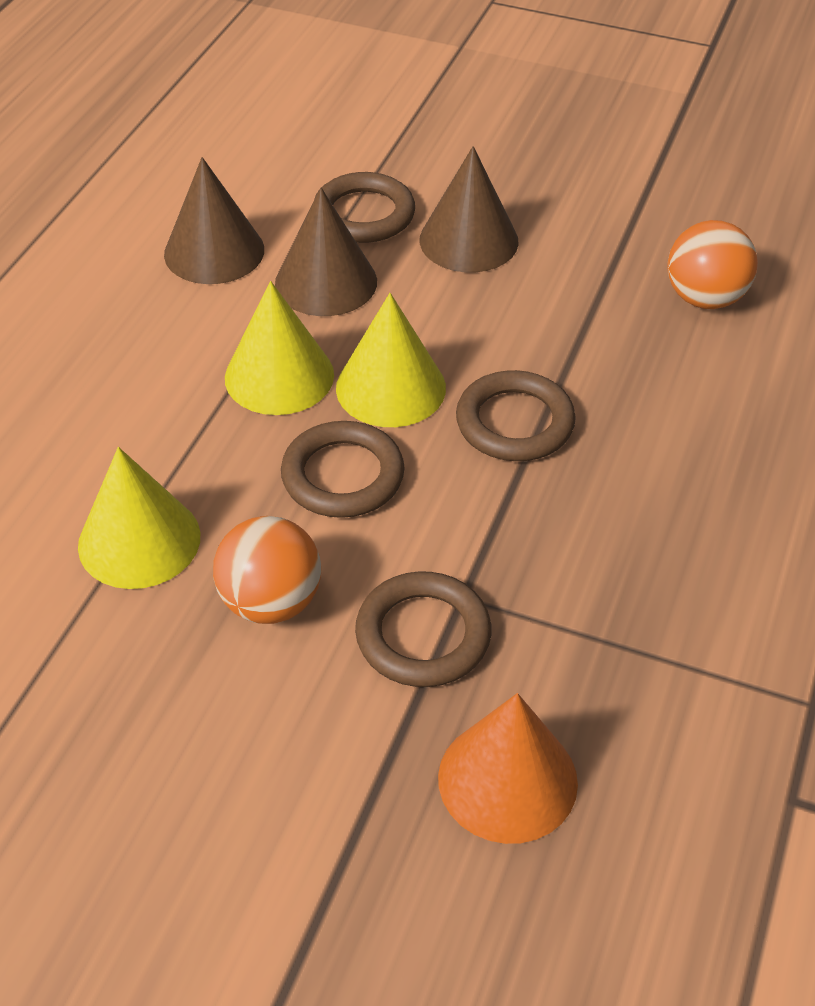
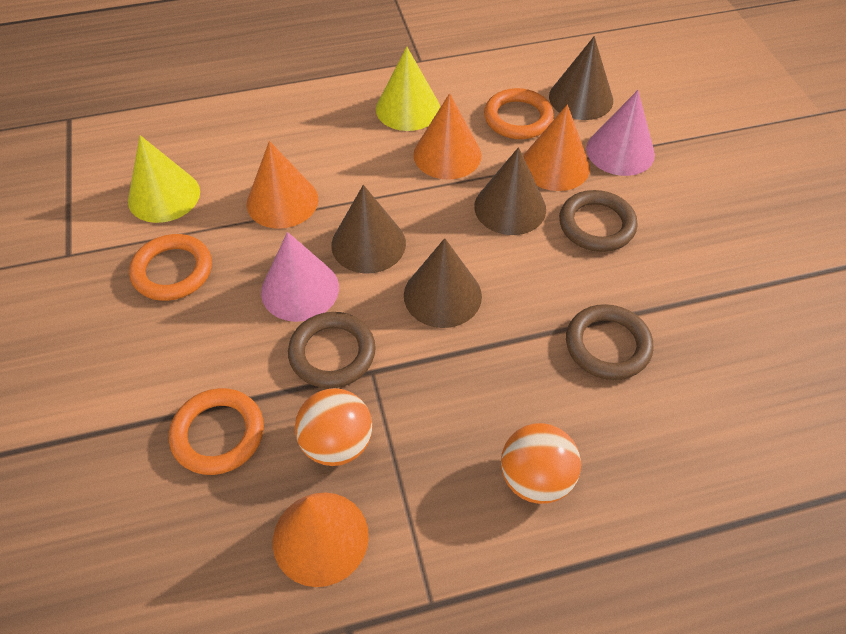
brown cone: [164,157,264,284] [275,188,377,316] [420,146,519,272] = 3 -> [331,185,406,274] [404,238,482,328] [474,147,546,235] [549,36,613,120] = 4
brown ring: [281,421,405,518] [314,172,415,243] [355,571,492,687] [456,370,576,461] = 4 -> [288,312,376,388] [559,190,638,252] [566,304,654,380] = 3
orange cone: [438,693,578,844] = 1 -> [247,141,318,229] [273,492,369,587] [413,93,481,180] [523,104,590,191] = 4
orange ring: none = 0 -> [129,234,212,301] [169,388,264,475] [484,88,554,139] = 3
pink cone: none = 0 -> [261,232,339,322] [586,90,655,176] = 2
yellow cone: [78,447,200,589] [225,281,334,415] [336,293,446,427] = 3 -> [128,135,200,223] [376,47,440,131] = 2

